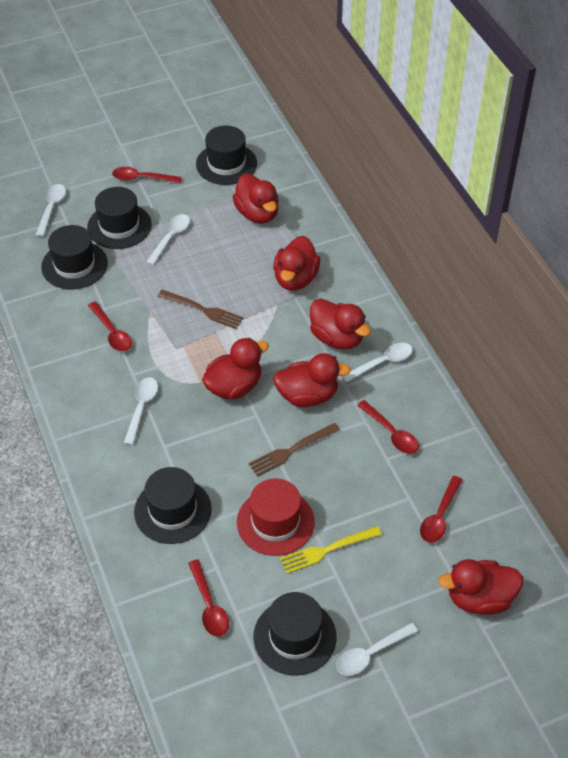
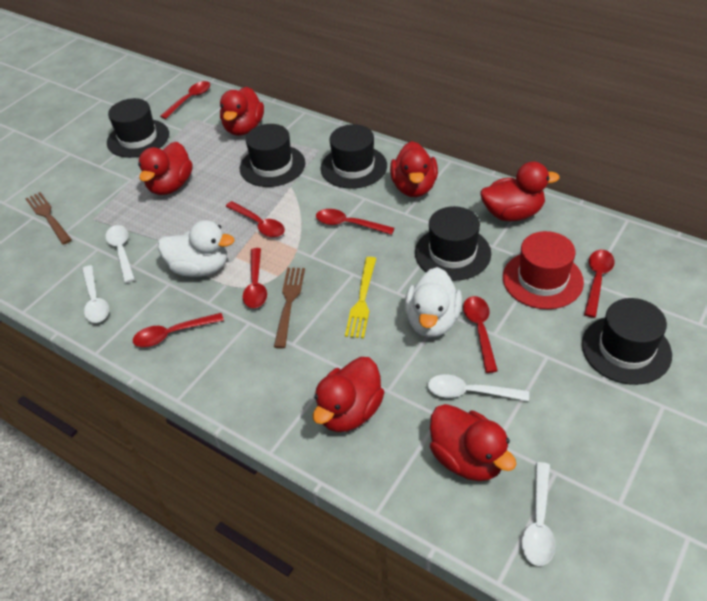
red spoon: [88,301,132,352] [112,167,182,183] [188,559,229,637] [357,400,419,454] [420,476,463,543] = 5 -> [133,313,224,347] [160,81,210,119] [226,201,285,237] [243,248,267,308] [316,209,395,235] [463,296,498,373] [584,250,614,318] = 7
white duck: none = 0 -> [158,220,234,277] [405,267,462,337] = 2
white spoon: [36,184,66,237] [124,377,158,445] [146,214,190,265] [336,622,418,676] [342,342,413,382] = 5 -> [82,265,109,323] [105,225,135,283] [428,374,529,401] [522,462,555,566] = 4

